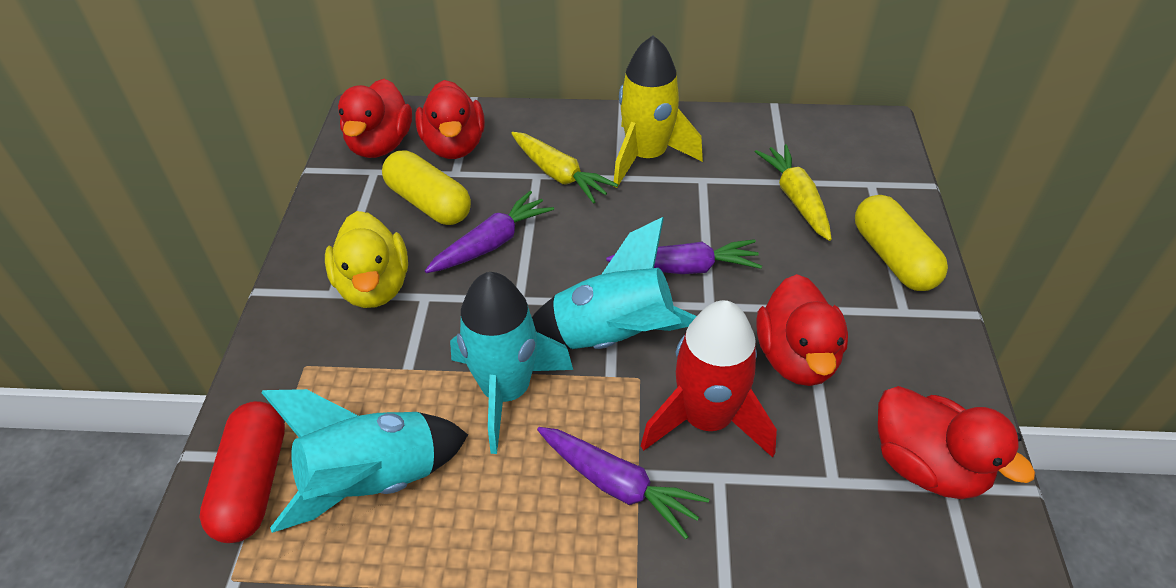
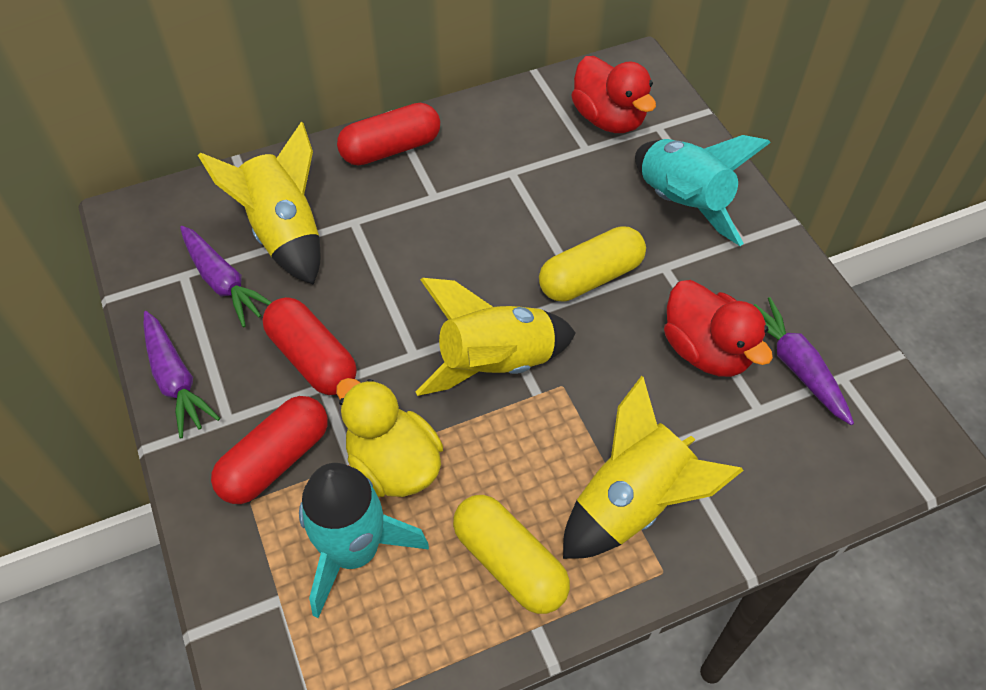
red capsule: [199,401,285,543] = 1 -> [211,396,328,504] [262,297,357,395] [337,103,440,165] = 3
red duck: [338,79,412,158] [415,80,485,159] [756,274,848,386] [878,386,1035,499] = 4 -> [571,56,656,133] [664,280,773,377] = 2
red rocket: [641,300,777,457] = 1 -> none = 0
turquoise rocket: [261,389,468,533] [450,272,573,454] [532,217,697,349] = 3 -> [299,463,429,618] [635,135,771,246] = 2
yellow carrot: [511,132,618,204] [755,144,832,241] = 2 -> none = 0
yellow rocket: [614,35,703,188] = 1 -> [198,121,321,285] [416,278,576,396] [563,376,744,559] = 3

